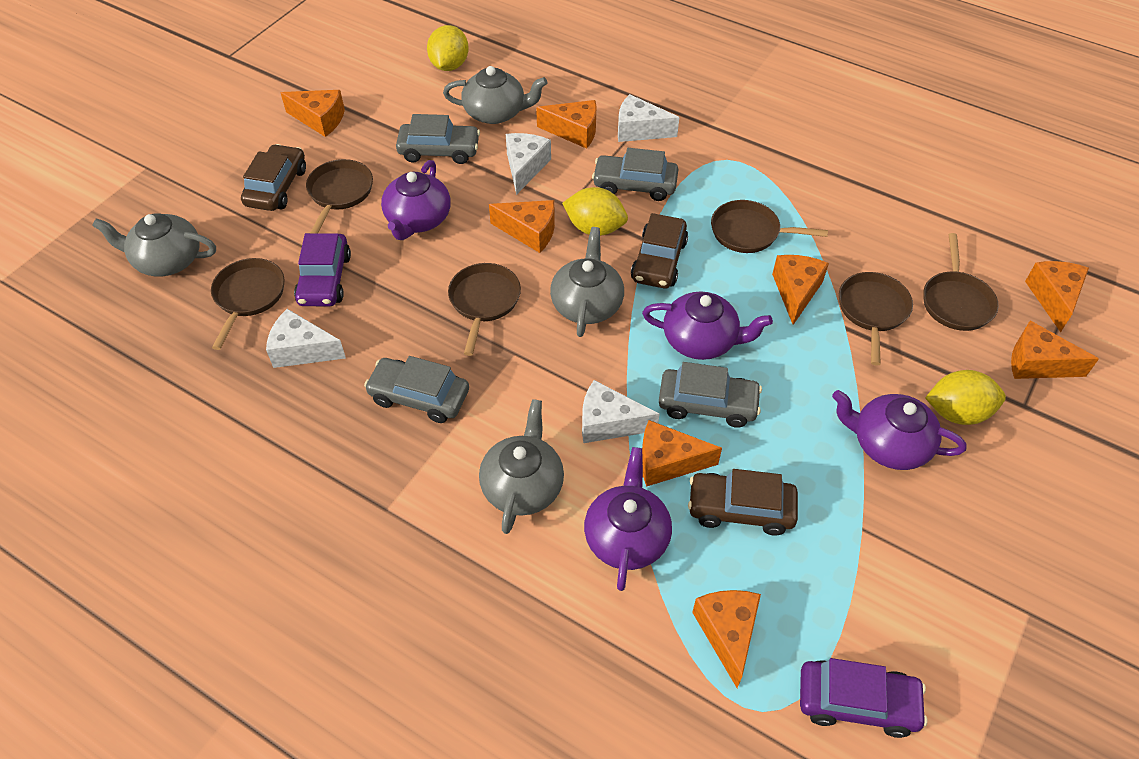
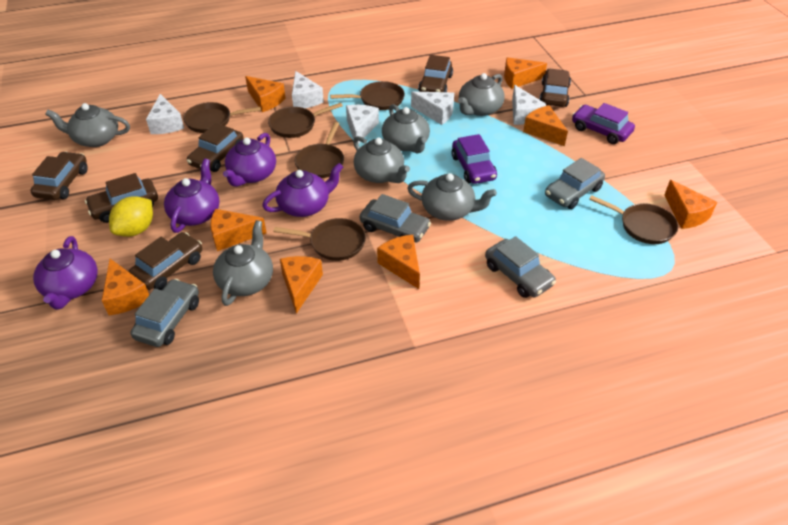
brown car: [241,144,306,211] [631,213,688,288] [688,469,798,536] = 3 -> [31,152,88,200] [85,173,158,223] [128,232,202,290] [187,123,244,172] [418,55,453,92] [539,69,571,107] = 6
grey teapot: [92,213,216,277] [443,66,548,124] [479,399,564,534] [550,227,624,337] = 4 -> [45,103,130,147] [213,220,273,306] [353,136,410,183] [382,104,430,154] [407,173,497,221] [458,73,505,116] = 6
white cheese: [266,309,346,368] [506,133,551,195] [582,380,660,443] [618,94,679,142] = 4 -> [146,94,184,134] [292,71,324,108] [346,105,379,144] [411,91,454,125] [512,85,546,125] = 5
yellow lemon: [427,25,469,71] [562,187,628,236] [925,370,1006,425] = 3 -> [109,196,153,237] = 1

